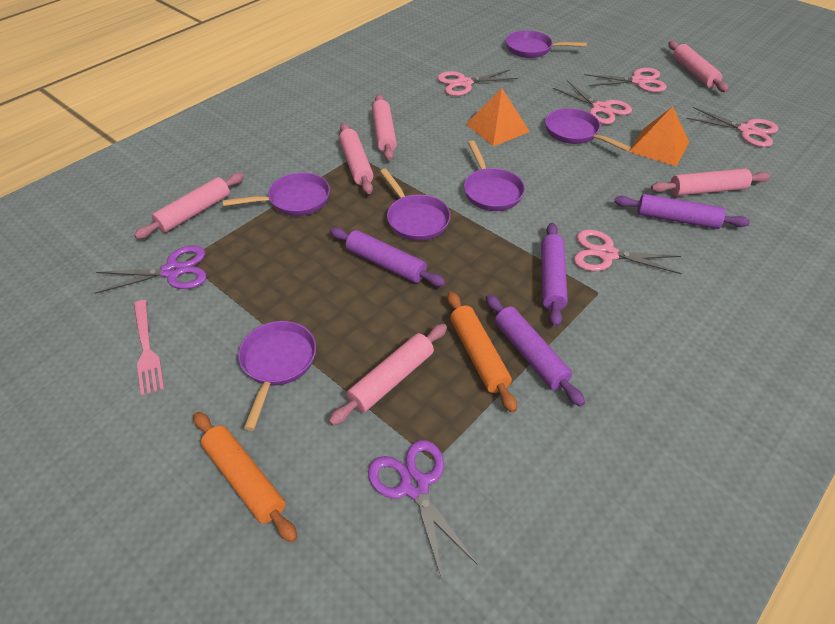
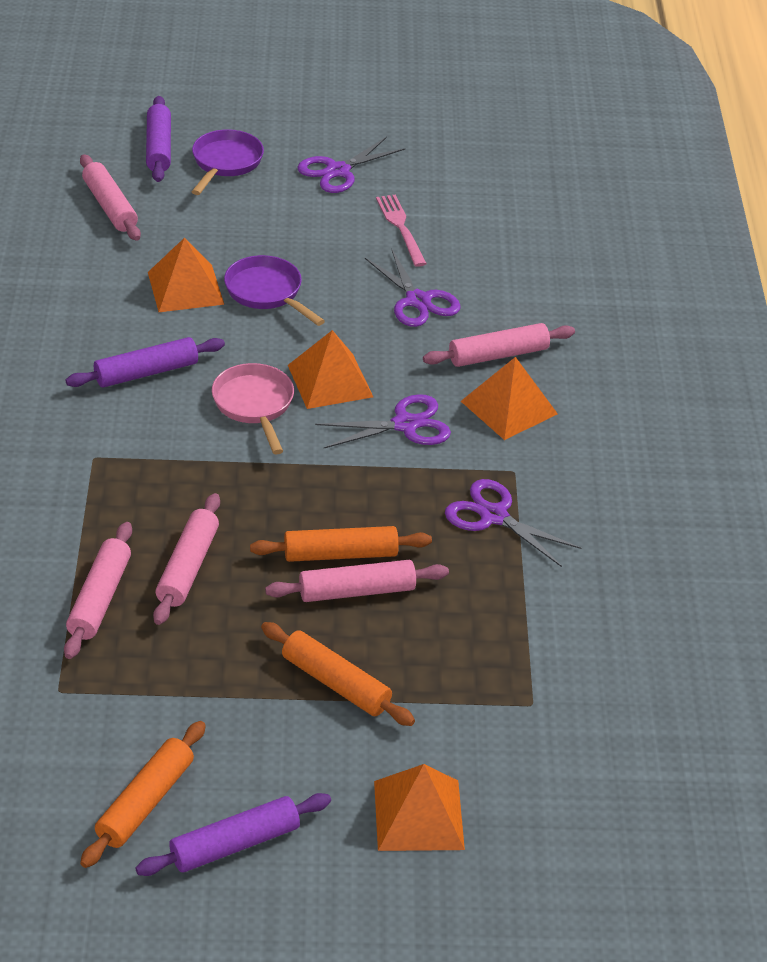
orange pyramid: [466,88,530,146] [629,106,689,166] = 2 -> [148,238,224,312] [288,330,373,409] [374,764,465,851] [461,357,558,440] = 4
orange rolling pin: [194,412,297,542] [447,292,517,413] = 2 -> [80,721,206,868] [250,526,432,562] [261,622,415,726] = 3
pink pan: none = 0 -> [212,363,294,455] = 1
pink rolling pin: [134,173,244,239] [329,324,447,426] [339,123,373,194] [372,94,397,161] [651,168,770,196] [668,41,728,92] = 6 -> [64,522,132,659] [80,154,141,241] [153,493,220,625] [265,560,449,602] [423,323,575,367] = 5
pink scissors: [437,70,518,96] [553,80,632,124] [574,230,682,274] [584,68,667,92] [686,107,778,147] = 5 -> none = 0
purple pan: [222,172,330,216] [238,321,316,431] [380,169,451,241] [464,141,525,211] [506,30,587,58] [545,108,631,151] = 6 -> [192,129,264,195] [224,255,325,326] = 2
purple rolling pin: [330,227,446,287] [486,294,585,407] [541,223,568,327] [614,194,750,229] = 4 -> [66,337,225,387] [135,793,331,876] [146,96,171,182] = 3
purple scissors: [95,246,207,294] [368,440,477,579] = 2 -> [297,137,405,193] [315,394,451,448] [365,250,461,327] [445,479,581,567] = 4

